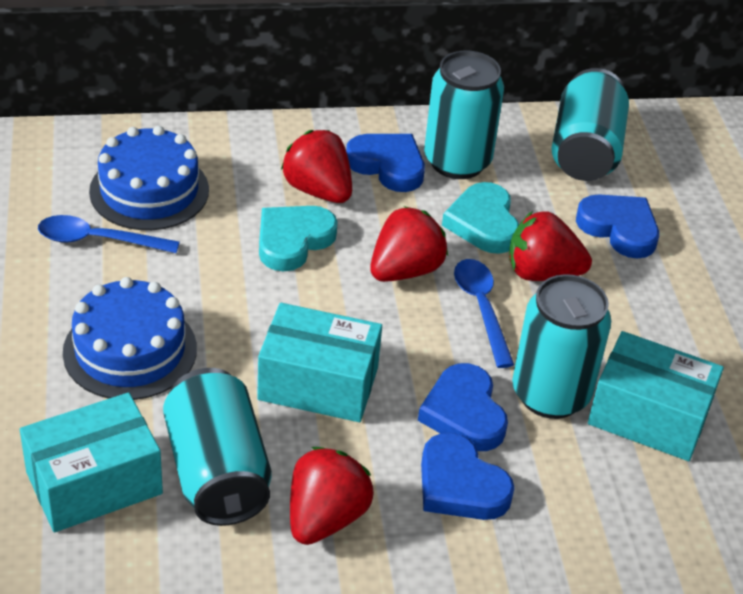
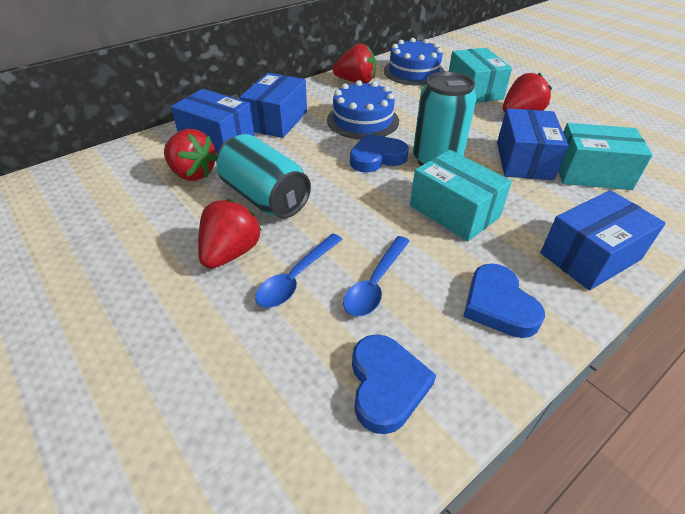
blue box: none = 0 -> [171,89,255,154] [240,73,307,138] [497,108,568,180] [540,190,666,291] = 4
blue heart: [346,134,425,192] [418,363,508,451] [421,433,514,520] [576,194,659,259] = 4 -> [350,134,409,172] [352,334,436,434] [463,264,545,338] = 3
turquoise can: [163,368,272,526] [424,51,504,179] [512,274,611,419] [552,68,629,181] = 4 -> [216,134,311,218] [413,71,476,166] = 2
turquoise heart: [259,206,338,272] [442,182,519,254] = 2 -> none = 0

